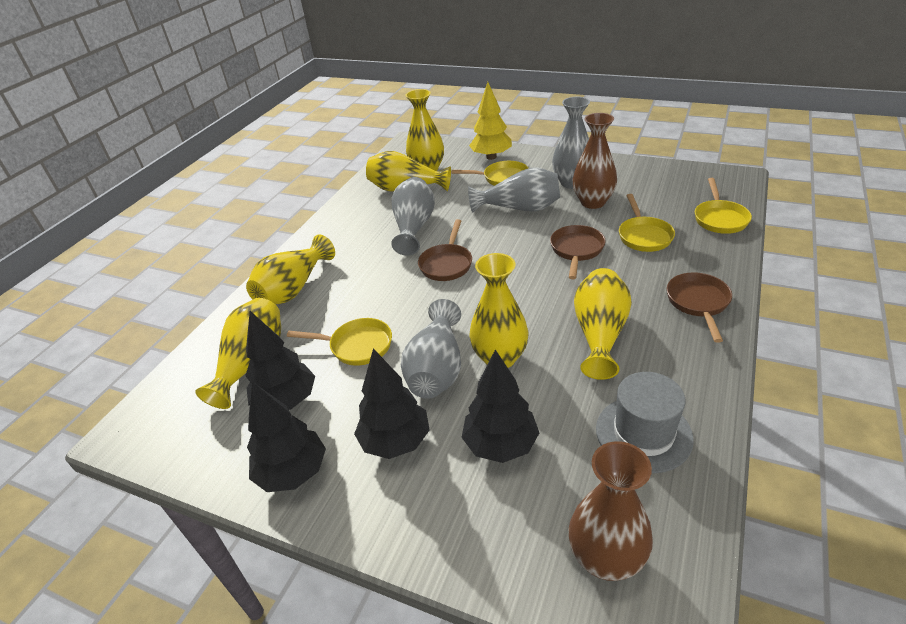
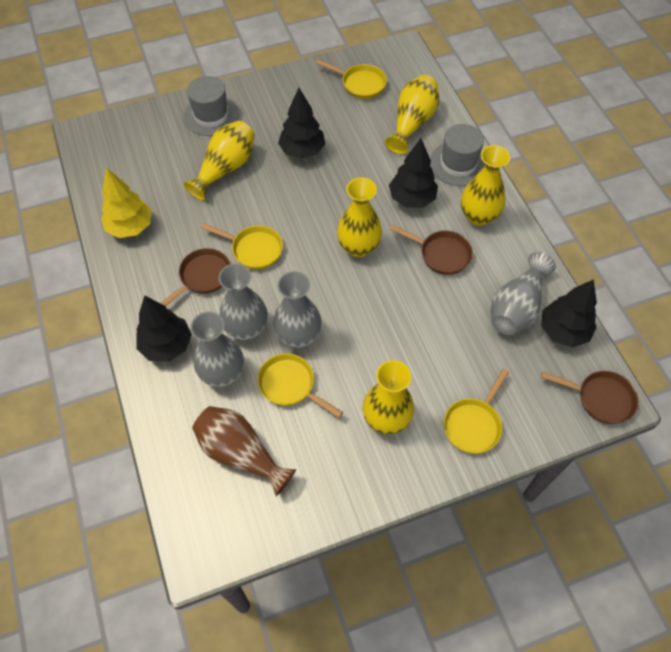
brown vase: [569,441,653,581] [572,113,617,209] = 2 -> [192,406,296,496] = 1
grey hat: [596,372,694,473] = 1 -> [183,76,239,136] [430,124,485,186] = 2
yellow vase: [195,298,281,409] [246,235,335,304] [366,151,451,192] [406,89,444,171] [469,253,528,368] [574,268,632,380] = 6 -> [183,121,255,201] [337,177,382,257] [363,360,414,434] [385,75,439,154] [461,145,510,226] = 5

